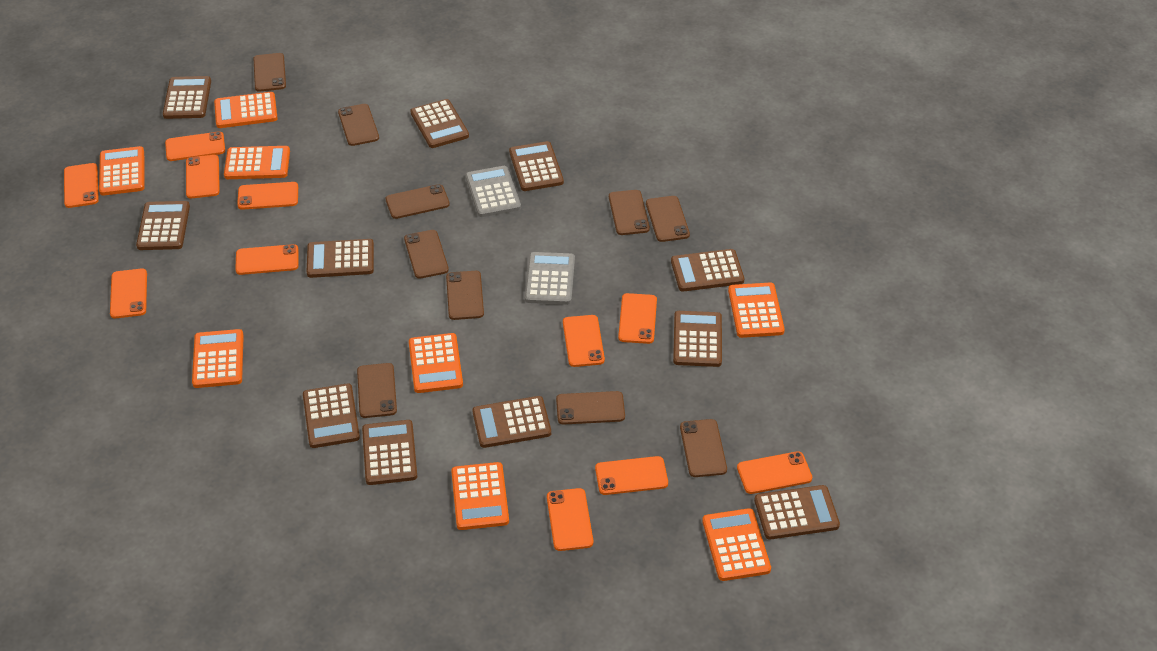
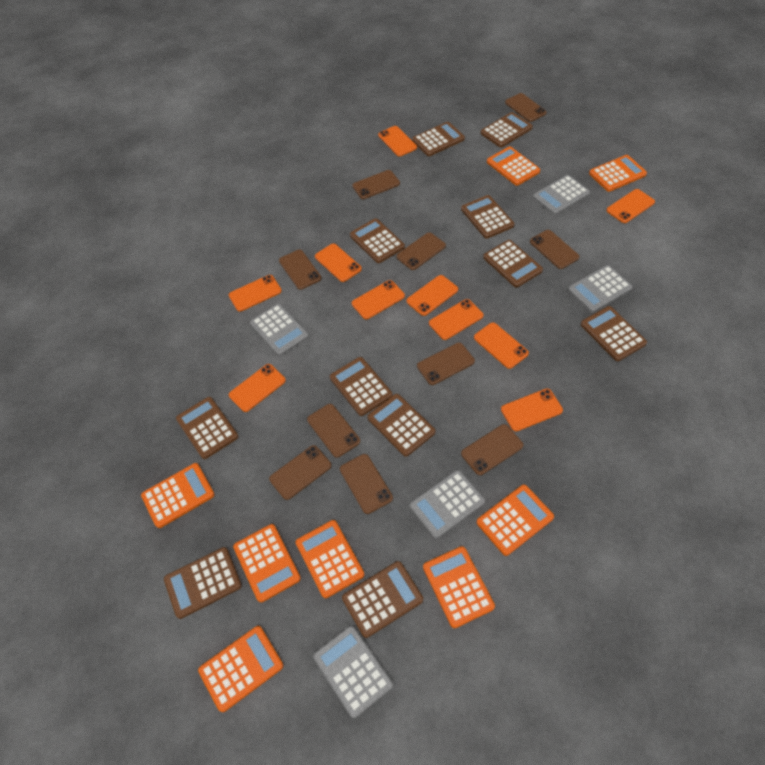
grey calculator: [465,166,521,217] [525,252,575,305] = 2 -> [250,304,309,356] [313,626,393,718] [410,470,485,539] [533,175,590,215] [568,265,632,313] = 5
orange phone: [64,163,99,208] [110,268,147,318] [165,131,225,161] [186,155,220,199] [235,244,299,275] [237,182,298,210] [547,488,593,551] [563,315,605,367] [595,456,668,495] [618,293,657,344] [737,451,812,494] = 11 -> [229,275,282,312] [229,364,286,412] [315,244,362,282] [352,280,405,319] [378,126,417,156] [406,275,458,316] [429,299,483,340] [474,322,529,369] [501,388,563,431] [606,189,655,223] = 10

